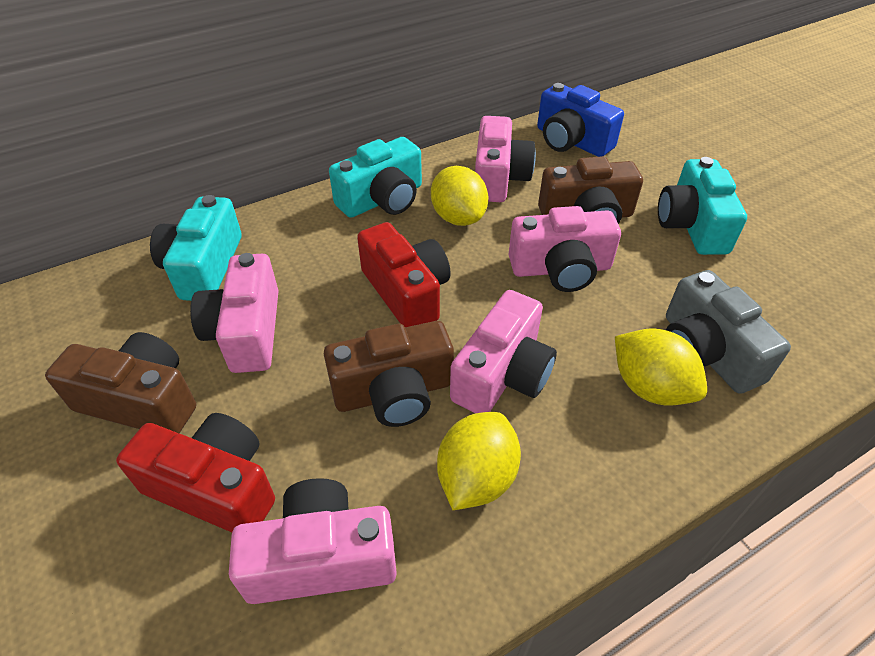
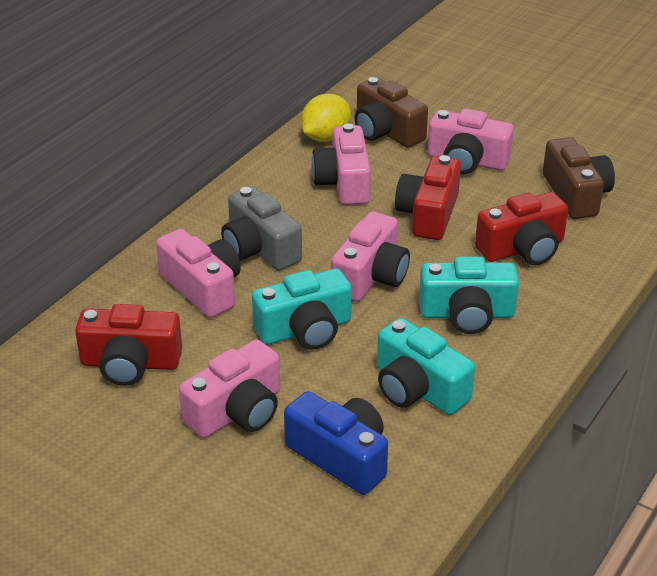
brown camera: [45,332,196,433] [324,321,454,427] [538,156,643,224] = 3 -> [355,77,428,148] [543,137,615,219] = 2
red camera: [116,413,275,532] [357,222,451,327] = 2 -> [75,304,182,386] [395,155,461,240] [475,192,568,265] = 3
yellow lemon: [431,166,488,226] [437,412,521,510] [615,328,707,405] = 3 -> [301,94,351,142] = 1

